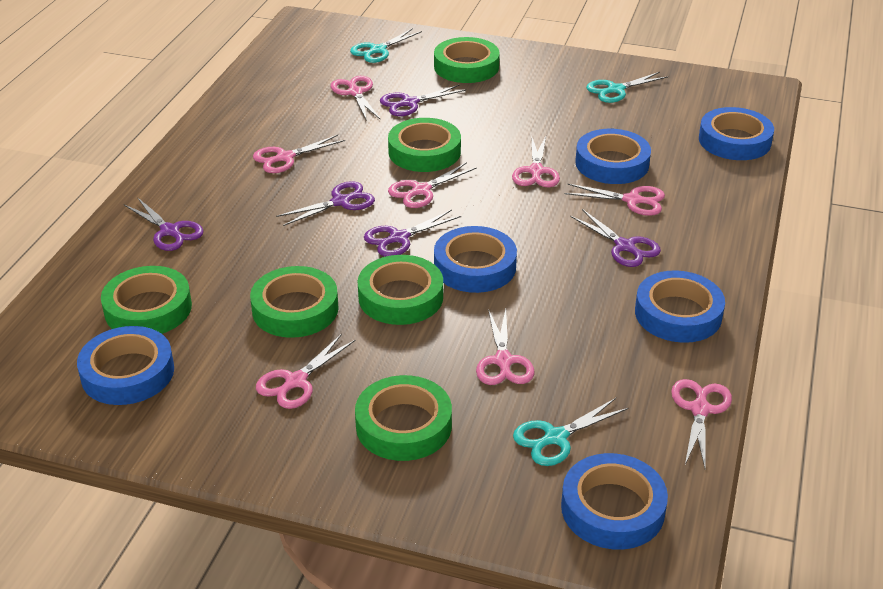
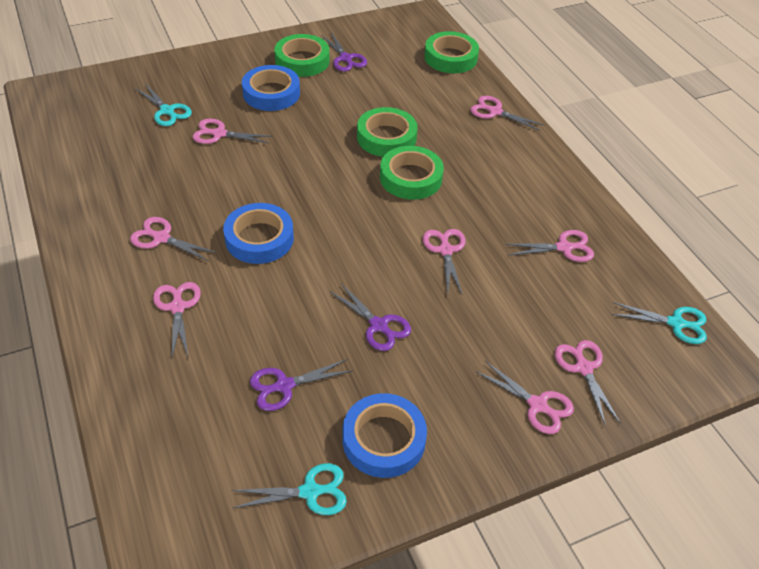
blue tape: [77,326,174,405] [434,226,517,293] [561,453,668,550] [575,129,651,184] [635,270,725,343] [699,107,774,160] = 6 -> [223,203,294,264] [242,65,300,111] [343,393,427,478] = 3
green tape: [101,266,192,334] [250,266,339,338] [355,375,452,461] [358,255,443,325] [388,118,461,172] [434,37,500,83] = 6 -> [274,34,329,77] [357,107,418,157] [380,146,444,200] [424,31,479,73] = 4
purple scissors: [124,197,203,251] [276,181,375,226] [364,210,461,257] [380,85,466,116] [570,209,661,267] = 5 -> [250,359,353,411] [321,32,367,72] [330,284,411,351] = 3

